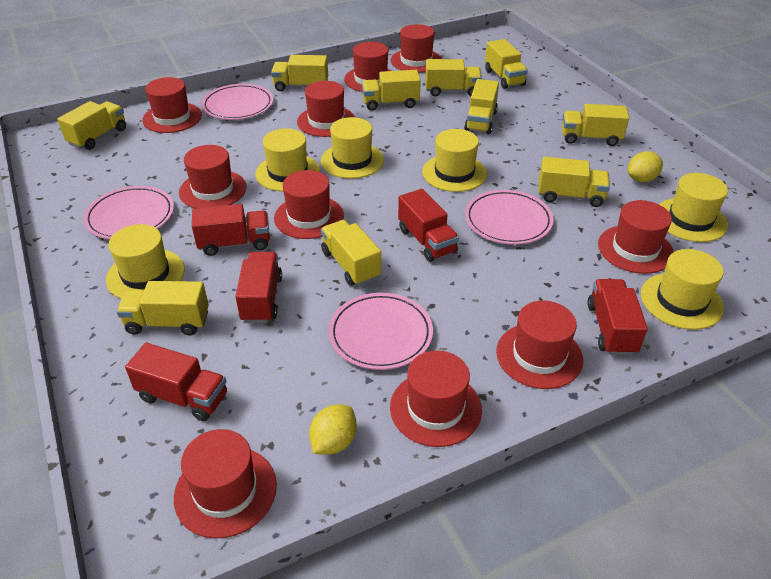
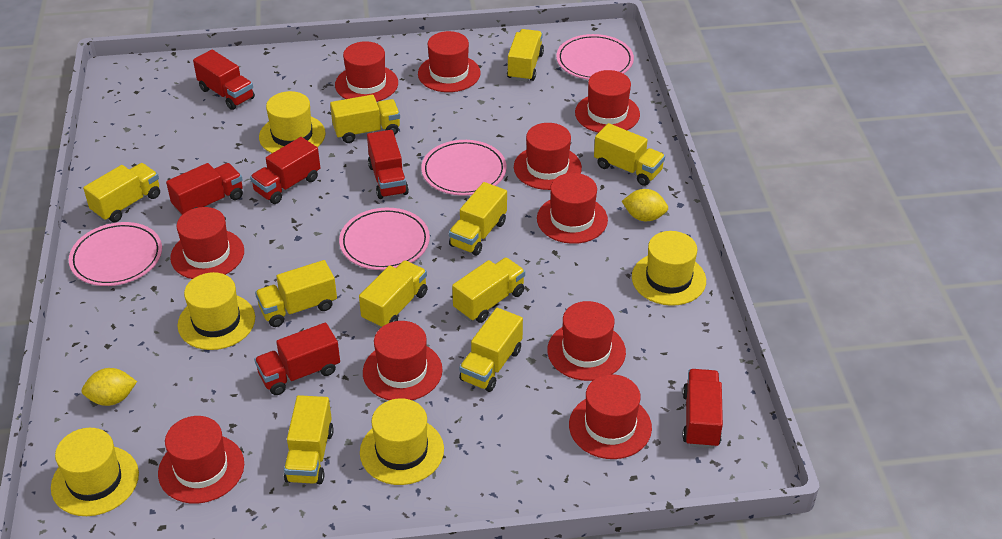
red truck: [125,343,227,421] [192,204,270,256] [235,252,282,323] [398,189,459,262] [587,279,648,355] = 5 -> [166,163,243,216] [193,50,255,110] [250,137,320,204] [254,322,340,395] [367,130,409,199] [682,369,723,448] = 6
yellow hat: [106,224,185,299] [255,129,320,192] [321,117,384,179] [422,129,487,192] [641,249,724,330] [659,173,728,242] = 6 -> [51,428,139,516] [178,272,255,350] [259,91,326,153] [360,398,444,485] [632,231,706,306] = 5

